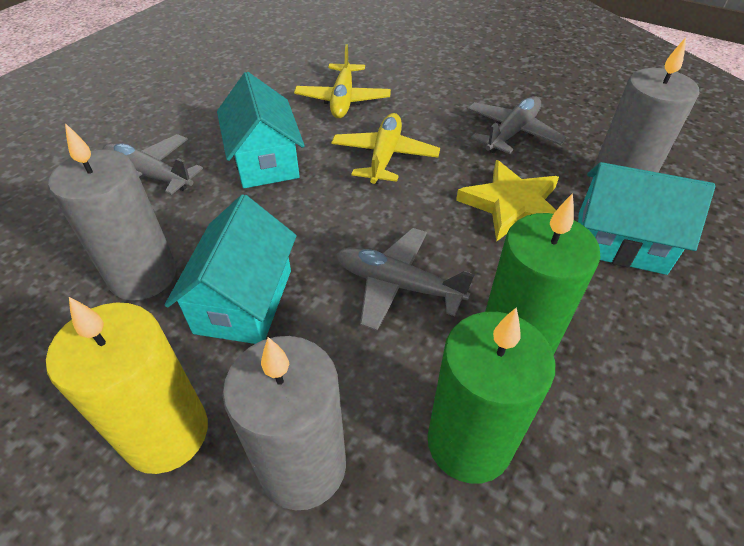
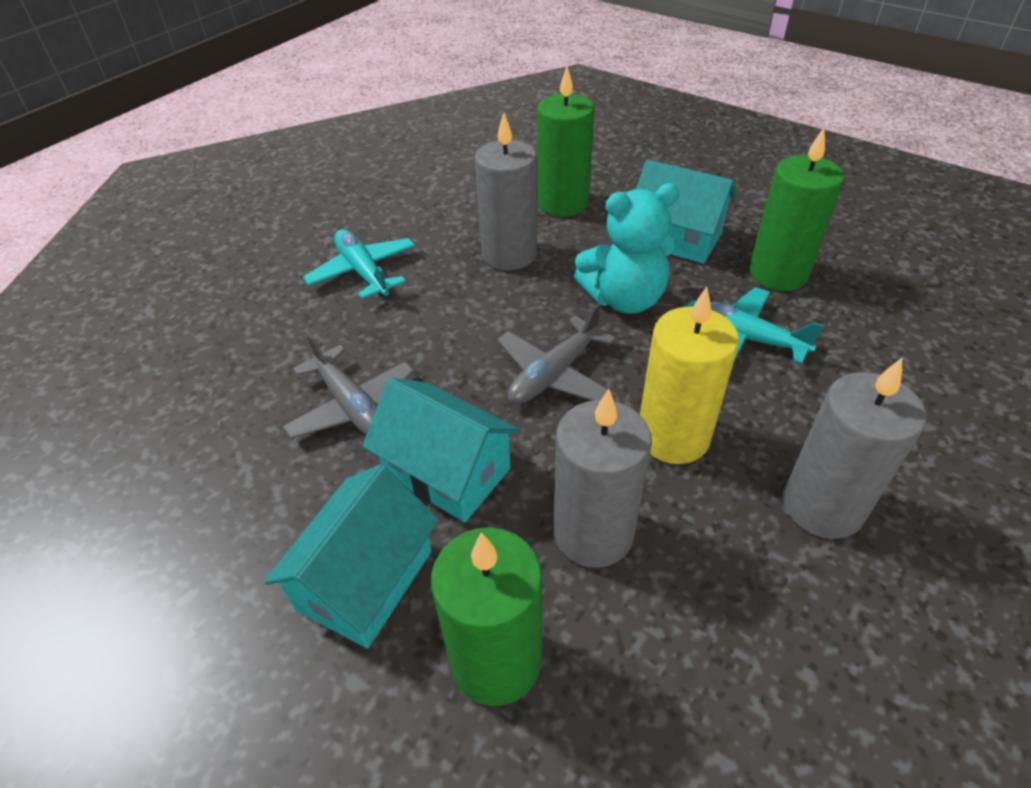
green candle: [427,307,555,484] [485,193,600,355] = 2 -> [431,527,542,706] [538,66,594,217] [749,128,844,291] = 3
grey plane: [102,134,203,195] [336,228,474,331] [467,96,567,154] = 3 -> [282,333,415,439] [497,303,616,404] = 2
turquoise plane: none = 0 -> [303,229,415,299] [684,287,825,363] = 2
turquoise teddy bear: none = 0 -> [574,183,680,314] = 1
yellow plane: [294,44,391,118] [331,113,440,184] = 2 -> none = 0
yellow star: [456,160,559,242] = 1 -> none = 0

